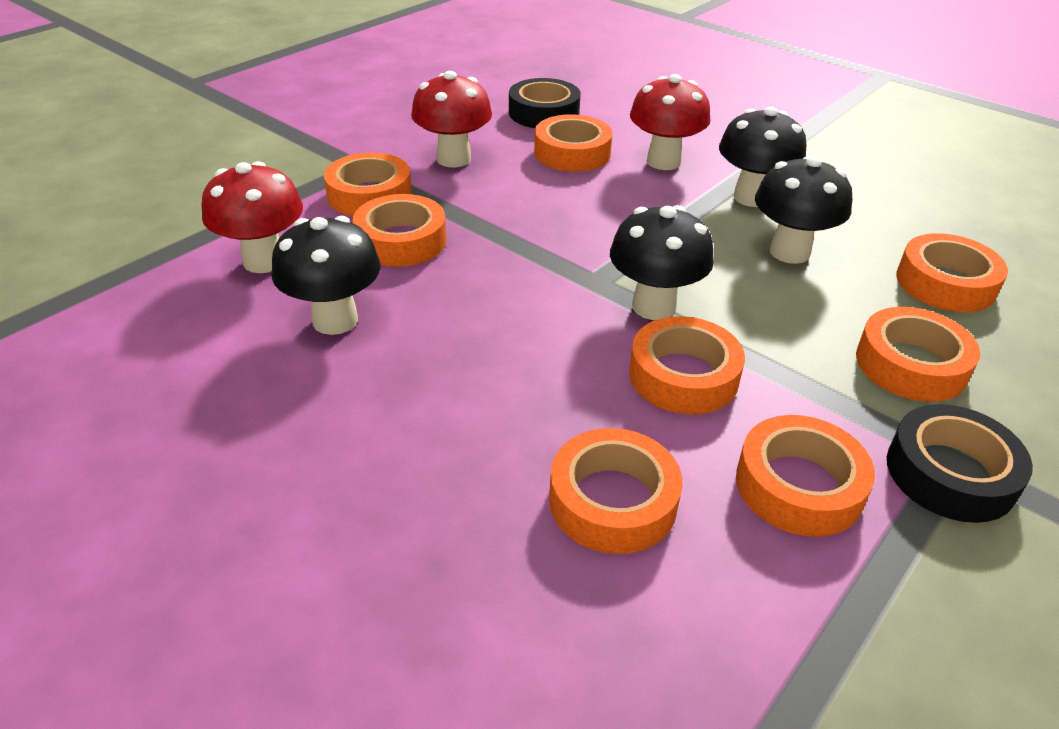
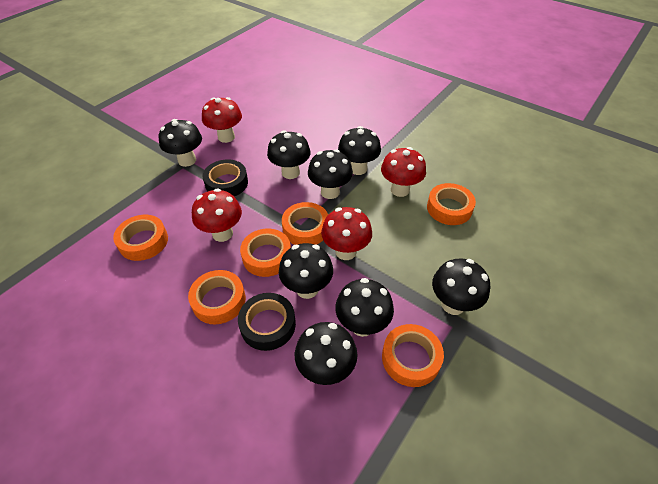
black mushroom: [272,216,381,335] [610,205,714,320] [719,106,806,207] [755,156,852,264] = 4 -> [159,119,202,167] [267,130,310,179] [279,243,333,299] [295,322,358,385] [308,149,353,199] [335,278,394,337] [338,126,381,175] [432,258,490,315] = 8
orange tape: [324,152,412,216] [353,194,447,267] [534,114,613,172] [549,428,683,554] [629,316,745,414] [736,415,875,537] [856,307,980,402] [896,233,1008,312] = 8 -> [113,215,168,261] [188,270,246,324] [240,228,291,277] [282,202,328,245] [382,324,444,387] [427,183,476,225] = 6
red mushroom: [202,161,303,273] [411,71,492,167] [630,74,711,170] = 3 -> [192,189,242,242] [202,97,242,143] [321,207,372,260] [381,147,426,197] = 4

